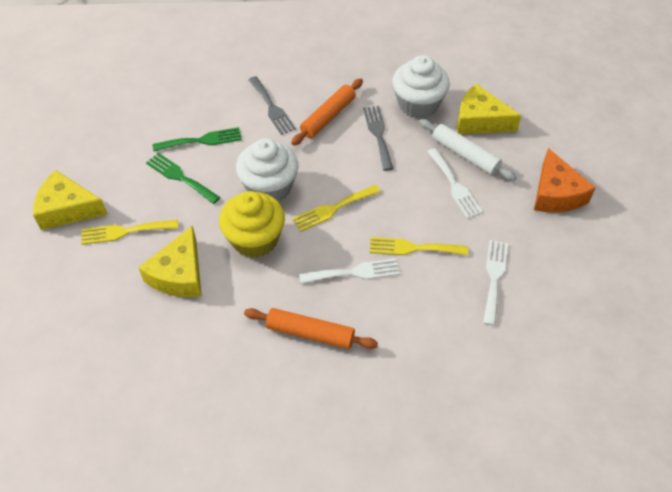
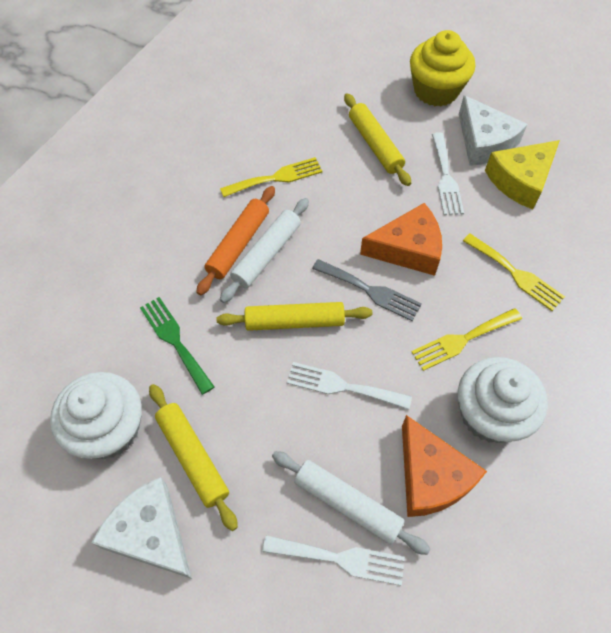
green fork: [146,153,220,204] [152,127,242,151] = 2 -> [140,297,214,395] = 1
grey fork: [248,76,296,135] [363,106,393,171] = 2 -> [312,259,422,321] = 1
orange cheese: [534,148,596,212] = 1 -> [360,203,442,276] [402,415,487,517] = 2
orange rolling pin: [244,308,378,349] [291,79,363,146] = 2 -> [196,186,275,295] = 1
white cheese: none = 0 -> [92,477,192,579] [459,95,527,166] = 2
white rolling pin: [419,119,516,181] = 1 -> [220,198,309,303] [272,451,430,555] = 2
yellow cheese: [33,170,108,230] [138,225,202,297] [457,84,521,134] = 3 -> [485,140,560,209] = 1
yellow rolling pin: none = 0 -> [149,384,238,531] [216,302,372,331] [344,93,411,186] = 3

